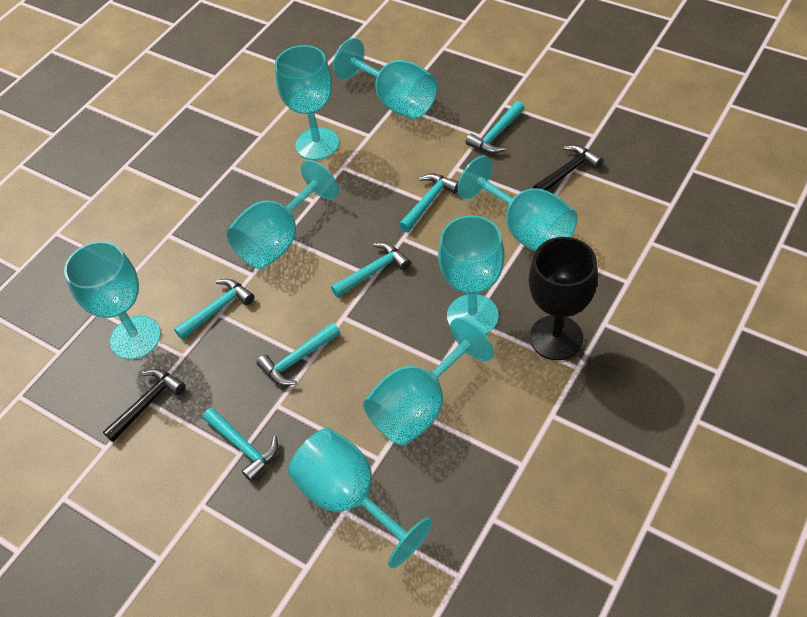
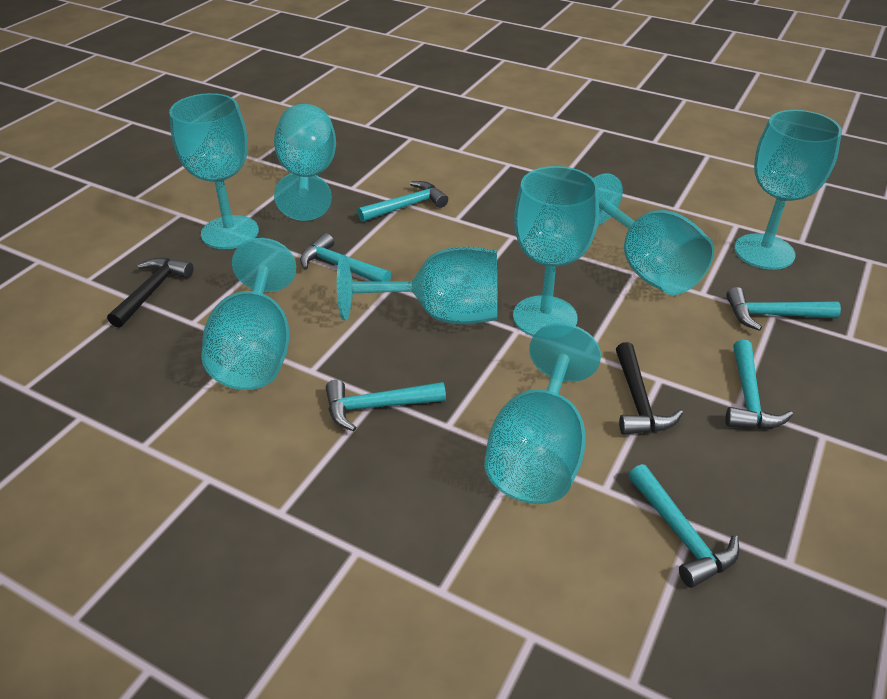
black goblet: [529,237,598,360] = 1 -> none = 0

